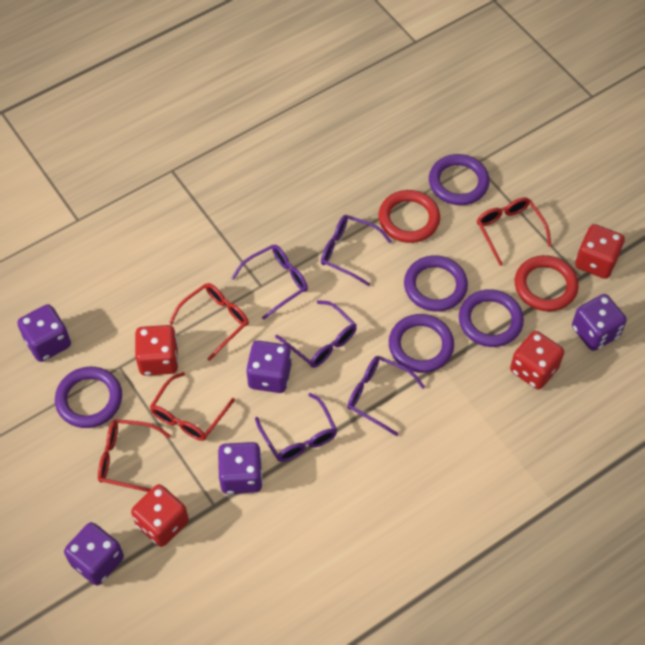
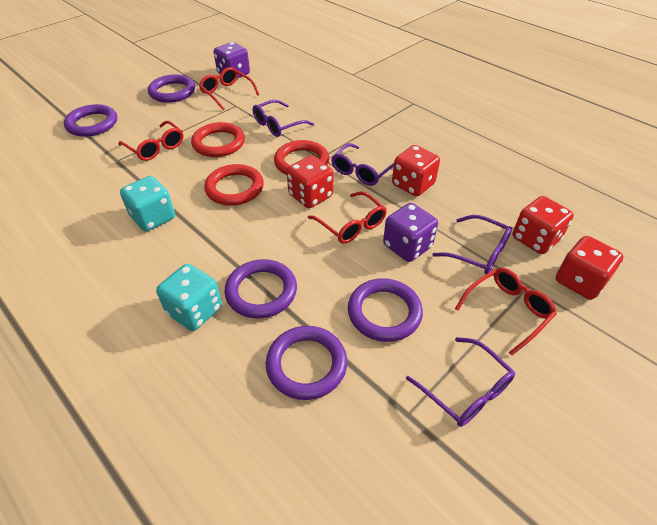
purple dice: [17,304,71,362] [64,522,124,585] [218,442,263,494] [246,341,291,393] [572,294,627,351] = 5 -> [213,42,250,78] [383,203,438,262] = 2
purple glasses: [232,245,308,320] [255,393,337,462] [275,300,357,368] [321,215,392,286] [347,356,425,436] = 5 -> [253,100,314,137] [331,143,394,186] [406,337,515,427] [433,215,512,274] = 4
red ring: [379,190,440,243] [515,255,579,311] = 2 -> [191,122,245,157] [204,164,264,206] [274,140,329,175] = 3
turquoise dice: none = 0 -> [120,176,175,231] [156,264,222,331] = 2

